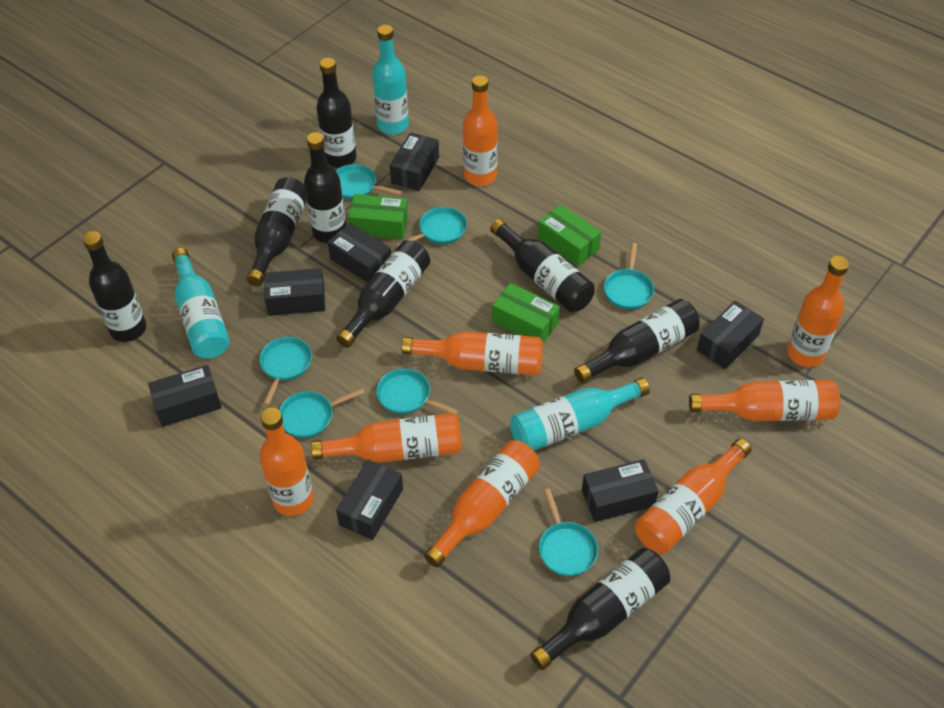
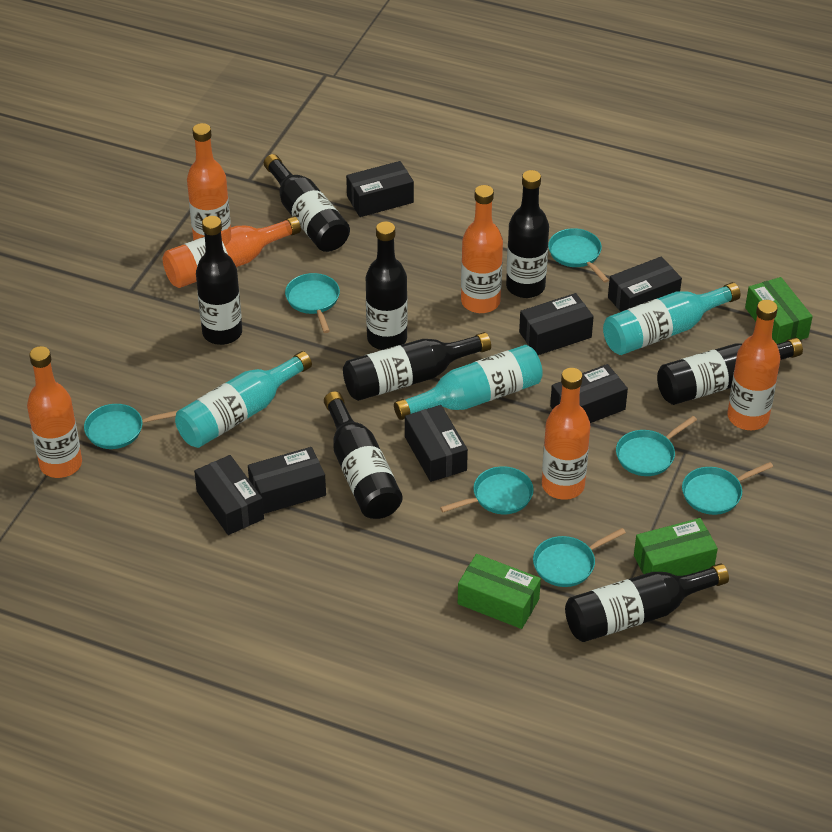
orange bottle: [260,408,314,516] [311,413,462,463] [402,331,543,375] [424,440,540,568] [463,76,498,186] [635,438,751,554] [689,380,841,421] [787,256,849,367] = 8 -> [27,346,82,478] [163,216,301,288] [187,123,231,241] [461,185,503,313] [542,368,590,500] [727,300,780,430] = 6

